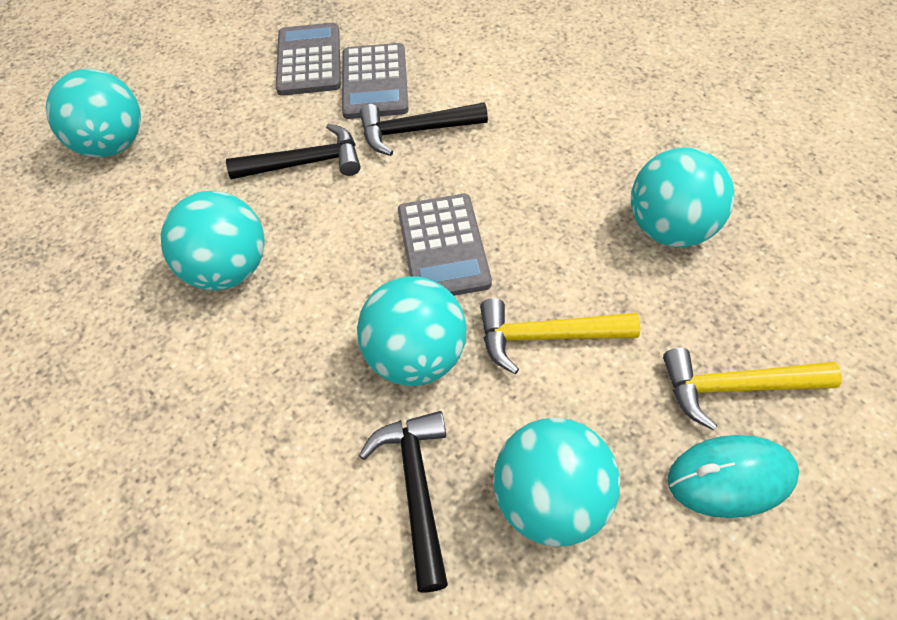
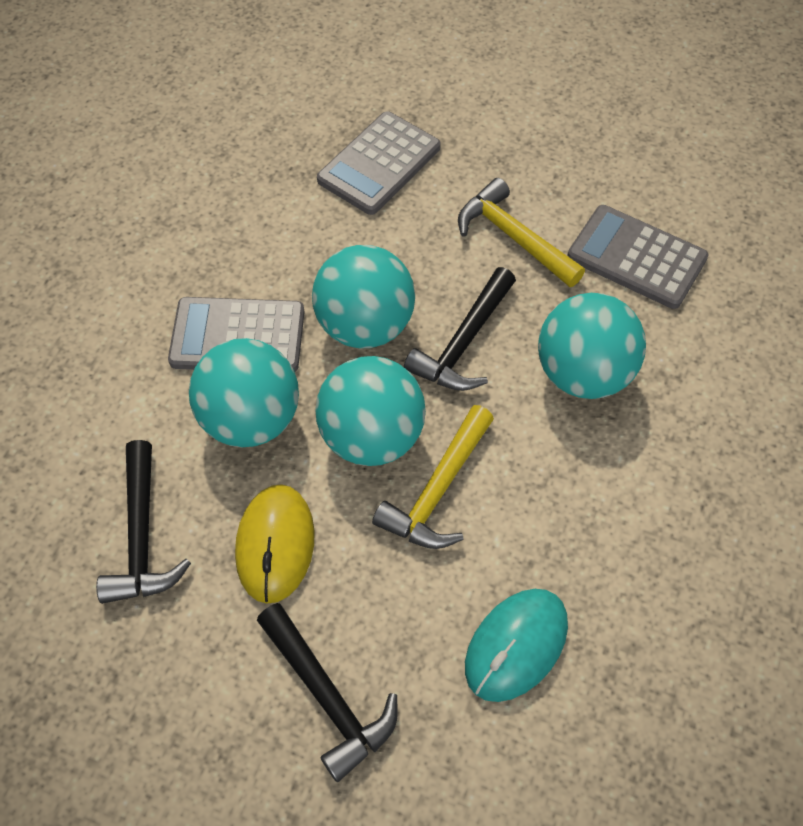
turquoise ball: [46,69,141,157] [161,191,265,291] [357,276,467,386] [493,418,620,547] [631,147,734,247] = 5 -> [189,338,299,447] [312,245,415,349] [315,356,426,466] [538,293,646,399] = 4
yellow mouse: none = 0 -> [235,484,315,604] = 1

